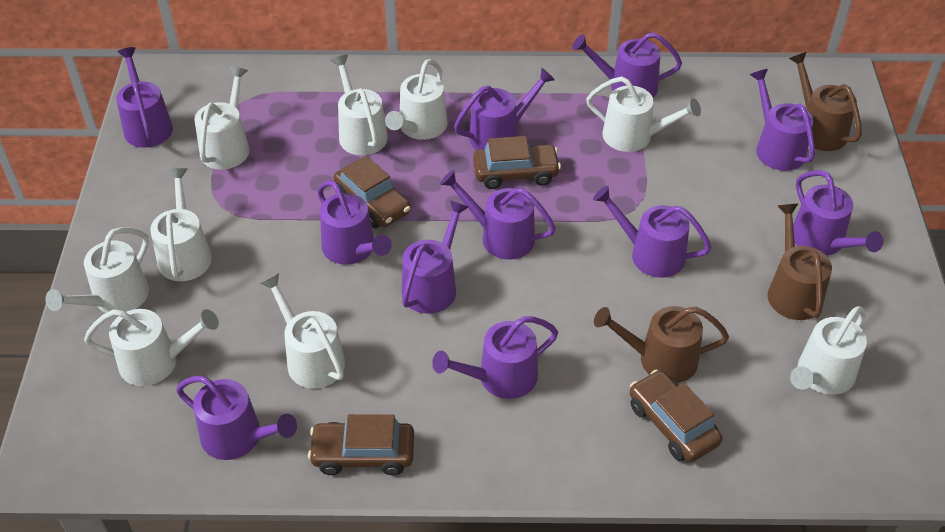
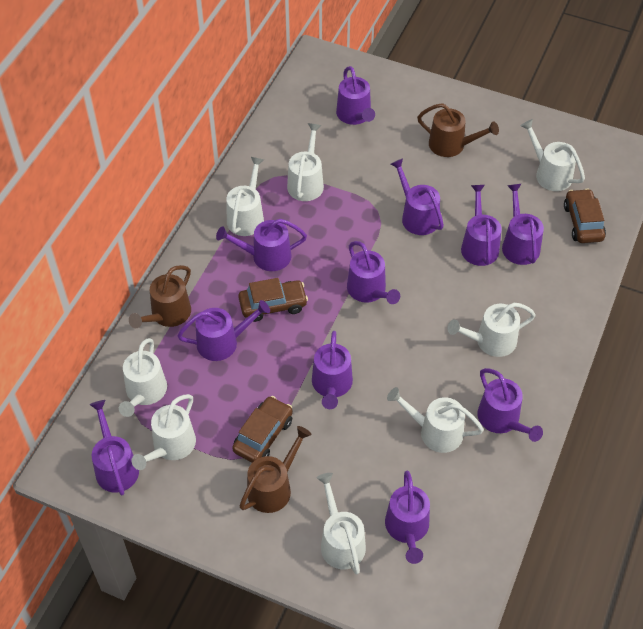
brown car: [308,414,414,475] [334,156,411,229] [473,136,561,189] [630,370,722,462] = 4 -> [232,396,293,463] [238,278,308,322] [564,189,606,243] = 3
white watering can: [45,227,149,313] [84,309,219,386] [150,168,212,281] [194,66,249,170] [260,273,345,389] [331,55,388,155] [385,59,448,140] [586,77,701,152] [790,306,867,395] = 9 -> [119,338,167,417] [131,394,196,470] [226,157,264,236] [287,123,324,201] [316,473,366,575] [387,387,484,453] [447,303,536,357] [521,119,585,191] = 8

